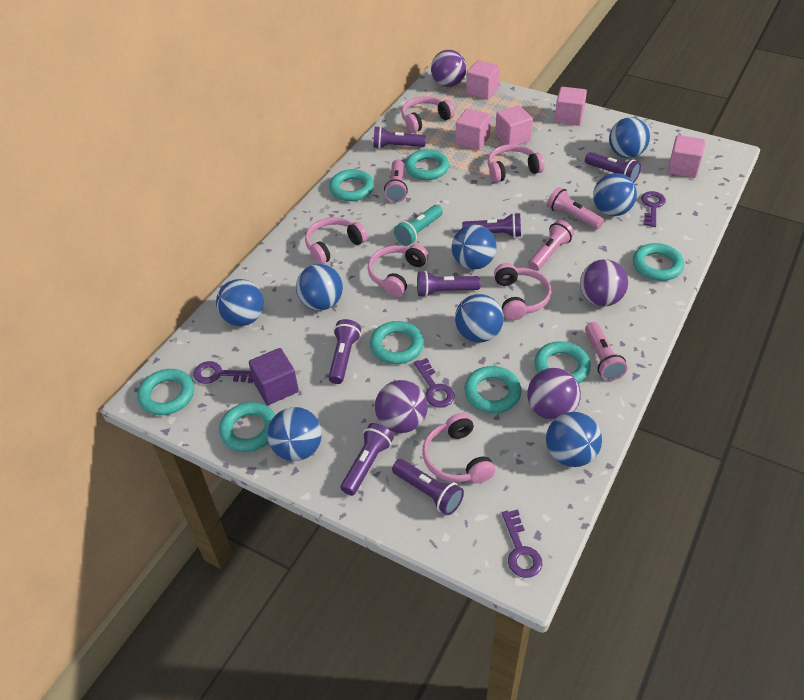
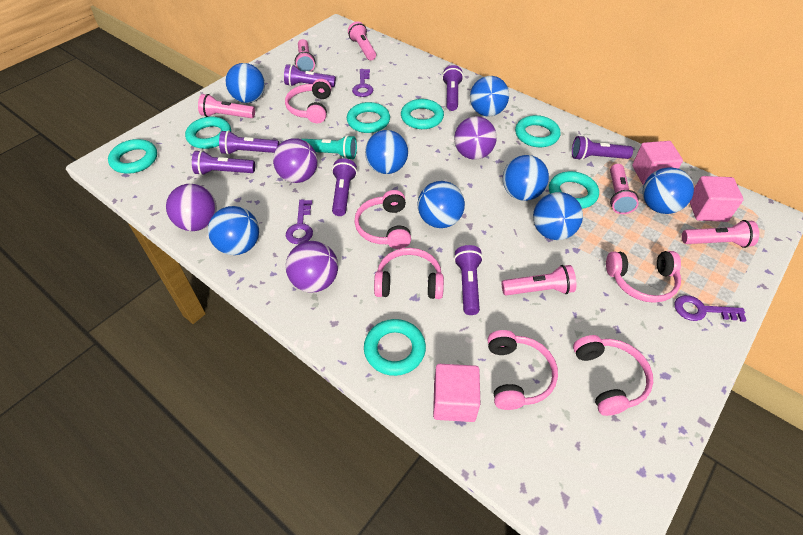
pink cube: [456,108,491,150] [466,60,500,99] [495,105,533,145] [554,87,587,126] [668,135,705,178] = 5 -> [433,364,480,422] [632,141,683,185] [690,176,744,222] = 3
pink flashlight: [384,160,408,203] [528,220,574,271] [547,187,604,230] [585,322,627,381] = 4 -> [198,94,255,118] [295,39,315,72] [348,21,376,60] [502,265,576,295] [610,164,639,214] [682,220,759,248] = 6
purple cube: [249,348,299,405] = 1 -> none = 0
purple key: [193,361,253,384] [414,358,455,408] [502,509,542,578] [641,191,666,227] = 4 -> [286,200,313,244] [352,69,373,97] [674,295,747,322] = 3
turquoise ring: [138,369,194,415] [219,402,275,452] [329,169,374,201] [370,321,424,364] [405,149,449,180] [464,366,522,413] [534,341,591,384] [633,243,684,281] = 8 -> [108,139,157,174] [185,117,231,149] [347,102,390,133] [364,319,426,376] [401,99,444,129] [515,115,561,147] [549,171,599,209] = 7

